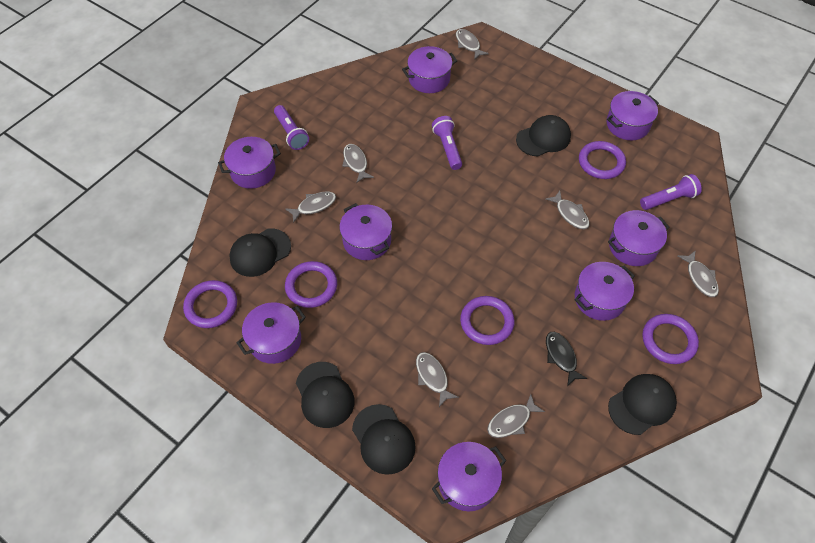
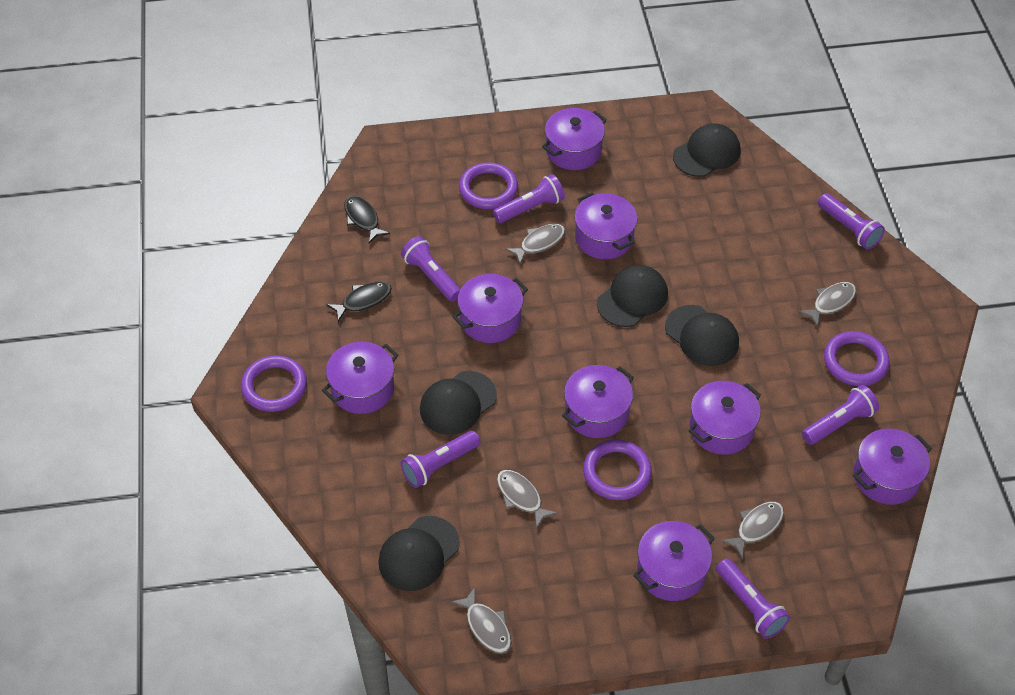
black fish: [546,332,588,386] = 1 -> [326,282,392,322] [345,196,390,243] = 2
grey fish: [285,191,336,223] [342,144,374,183] [416,352,459,407] [456,29,489,60] [487,394,545,438] [546,191,590,229] [678,250,719,297] = 7 -> [451,587,511,654] [497,470,558,529] [505,224,565,264] [721,502,784,559] [799,282,856,327] = 5
purple flashlight: [274,105,309,150] [432,116,462,170] [640,174,702,210] = 3 -> [401,236,461,302] [401,431,481,488] [493,174,565,223] [716,558,790,639] [802,385,879,445] [818,193,885,249] = 6
purple ring: [183,280,237,328] [285,261,337,308] [460,296,515,345] [579,141,626,179] [642,314,699,364] = 5 -> [241,355,307,412] [459,162,518,209] [583,440,652,500] [824,331,890,386] = 4

